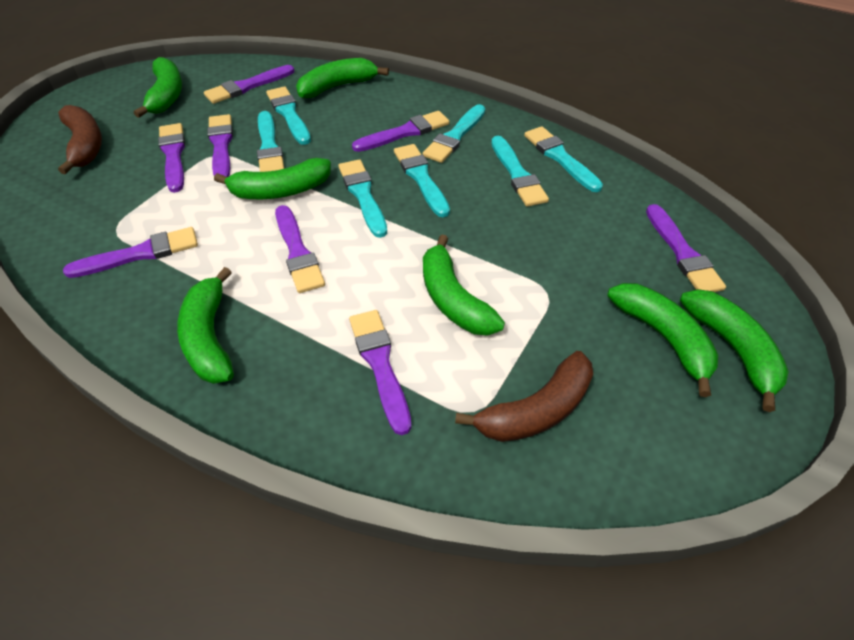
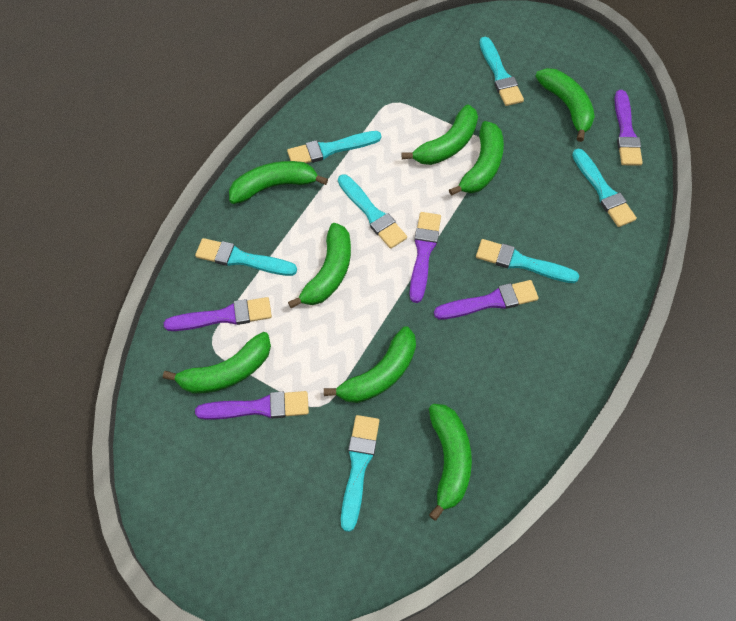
brown banana: [58,105,102,175] [455,351,593,442] = 2 -> none = 0
green banana: [134,57,182,118] [177,267,234,384] [214,158,331,199] [296,58,389,98] [423,234,505,336] [607,283,718,397] [680,289,789,412] = 7 -> [163,332,271,394] [229,161,328,204] [288,223,351,308] [324,326,416,403] [401,104,478,165] [429,404,472,521] [449,121,504,196] [535,68,595,142] = 8
purple brush: [63,227,198,278] [158,123,185,193] [204,65,295,104] [207,114,233,177] [275,205,325,293] [349,310,411,435] [352,111,450,152] [646,204,726,292] = 8 -> [164,297,272,331] [195,391,309,420] [409,212,441,303] [434,280,539,319] [614,90,643,166] = 5

